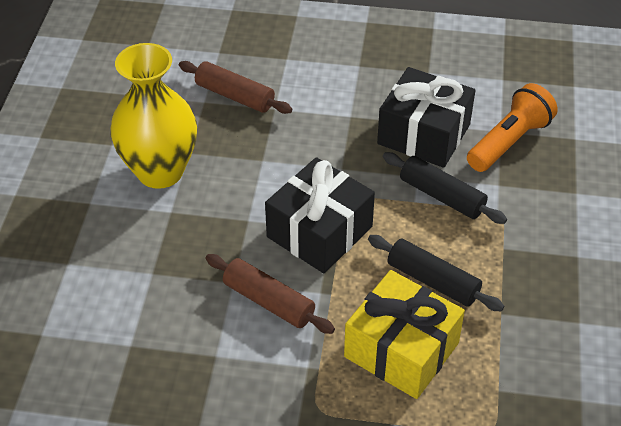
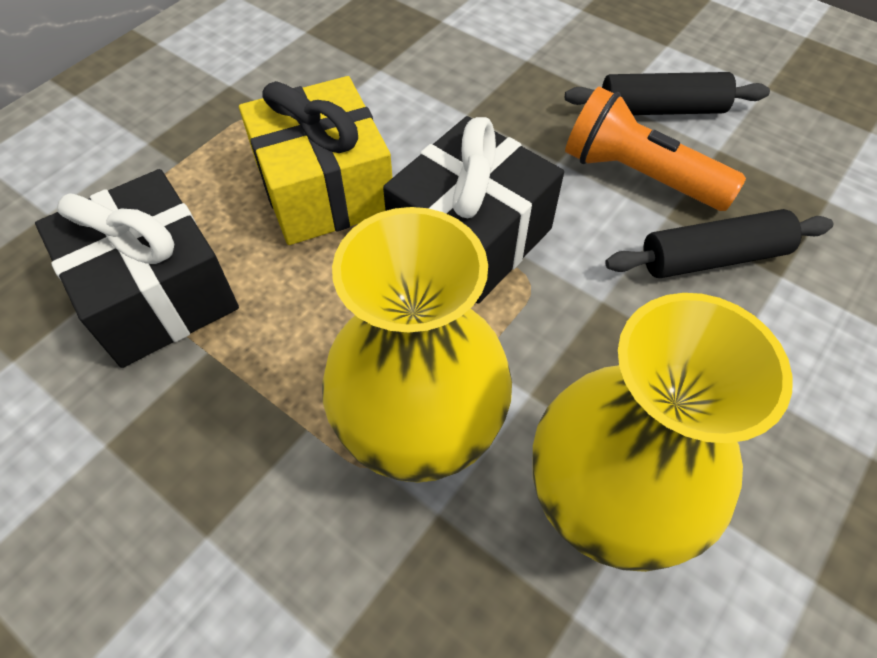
brown rolling pin: [179,61,292,114] [206,254,335,334] = 2 -> none = 0
yellow vase: [111,43,197,189] = 1 -> [322,207,512,483] [533,293,793,572] = 2

